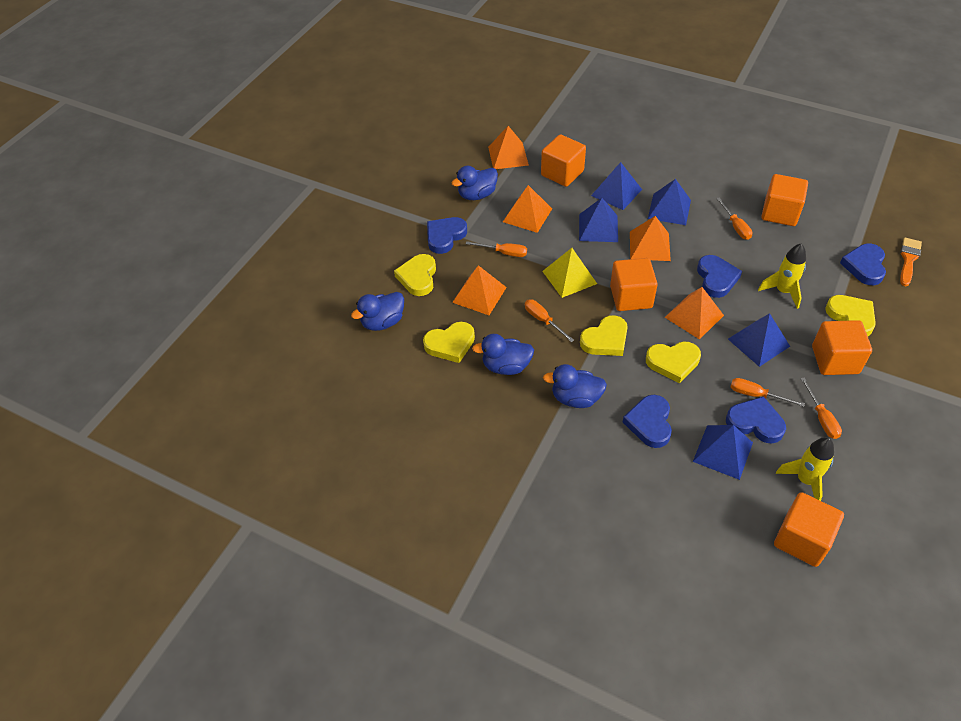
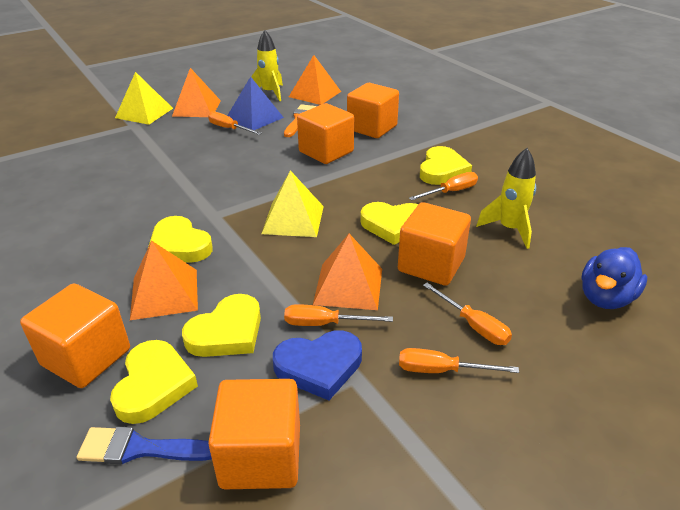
blue brush: none = 0 -> [77,427,212,464] = 1
blue duck: [351,292,404,331] [452,166,498,200] [472,334,534,375] [543,364,607,408] = 4 -> [581,247,647,309] = 1
blue heart: [427,217,467,254] [623,395,672,448] [697,255,742,298] [726,396,786,444] [840,244,886,285] = 5 -> [273,330,362,400] = 1
blue pyramid: [579,198,618,242] [591,162,642,210] [648,179,691,225] [693,425,753,480] [728,313,790,367] = 5 -> [227,76,284,130] = 1
orange pyramid: [452,265,507,315] [488,126,529,169] [503,185,552,233] [630,216,671,261] [665,287,724,340] = 5 -> [130,241,198,320] [172,68,221,117] [289,55,341,105] [313,234,382,310] = 4
yellow pyramid: [542,248,597,298] = 1 -> [115,72,173,125] [261,170,324,237] = 2

